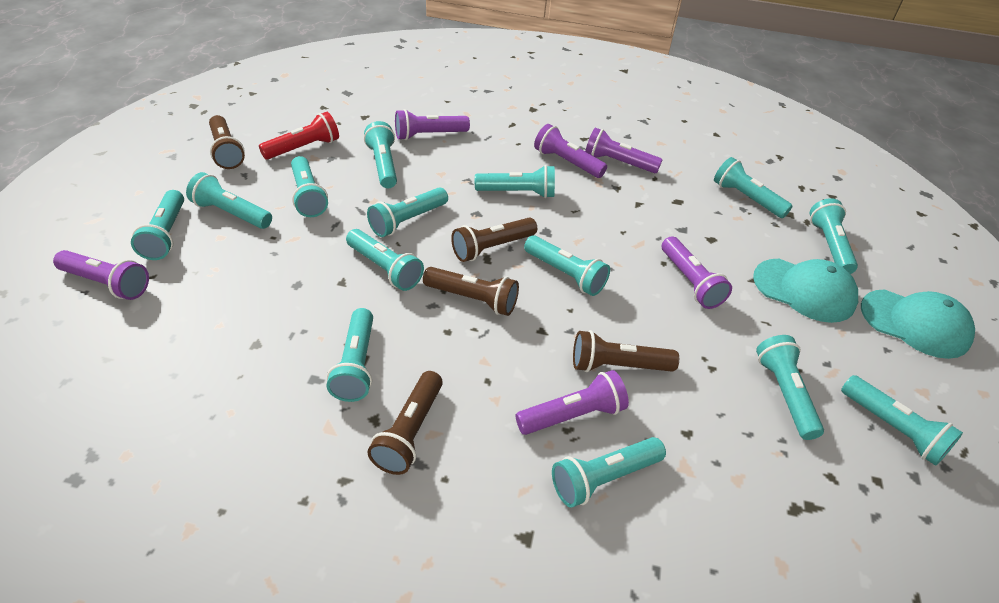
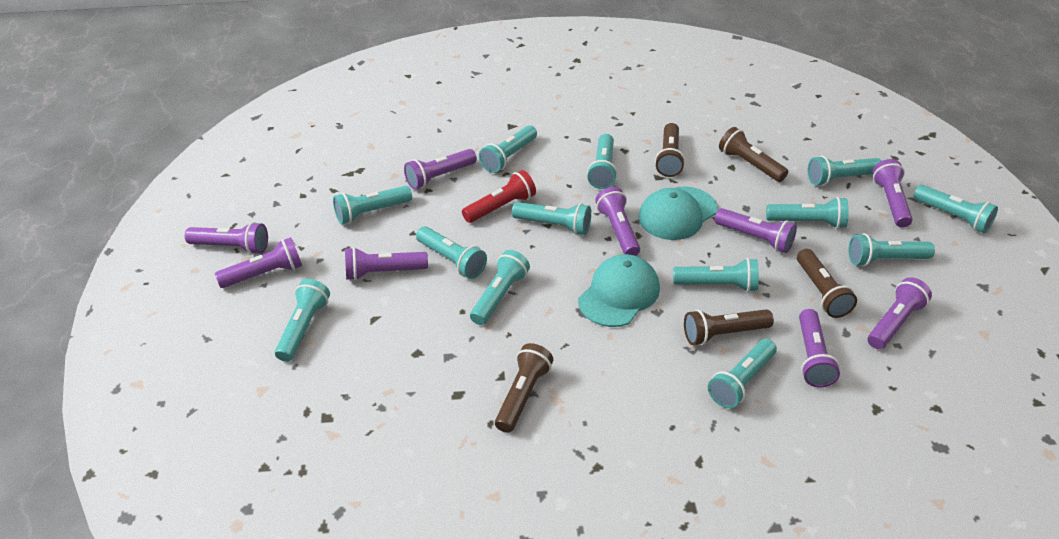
purple flashlight: [53,250,149,300] [395,109,470,140] [516,370,629,435] [534,124,607,178] [585,128,662,173] [662,236,732,309] = 6 -> [185,222,268,255] [215,237,302,288] [345,247,428,281] [404,149,477,190] [595,187,640,256] [715,208,797,253] [799,309,840,387] [868,277,932,349] [872,159,913,228] = 9
turquoise flashlight: [131,190,184,260] [186,172,272,229] [291,156,328,217] [327,308,373,402] [346,229,424,291] [364,121,397,188] [367,187,448,237] [475,165,555,198] [524,235,610,296] [552,437,666,508] [714,157,793,218] [756,335,824,440] [810,198,858,274] [841,375,963,466] = 14 -> [275,279,330,362] [333,186,412,224] [416,226,487,279] [470,250,530,325] [479,125,537,173] [512,202,591,235] [587,134,617,189] [673,258,759,292] [708,339,777,408] [766,197,849,229] [808,155,882,186] [849,233,935,267] [913,185,998,233] = 13

